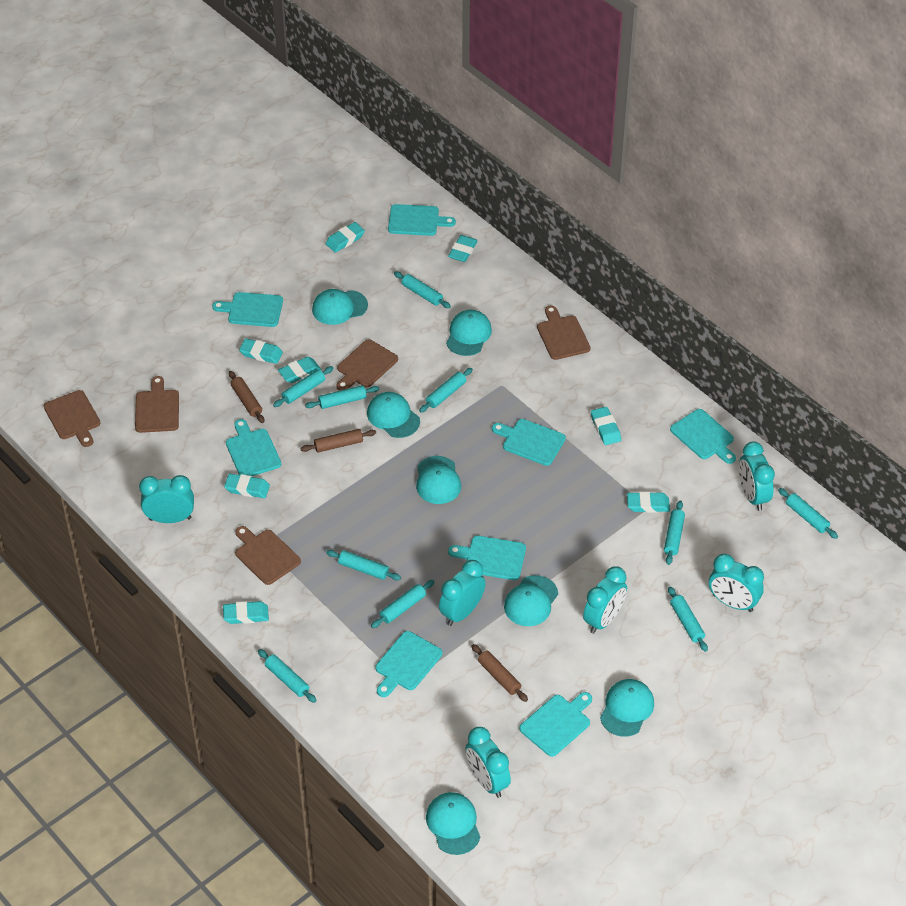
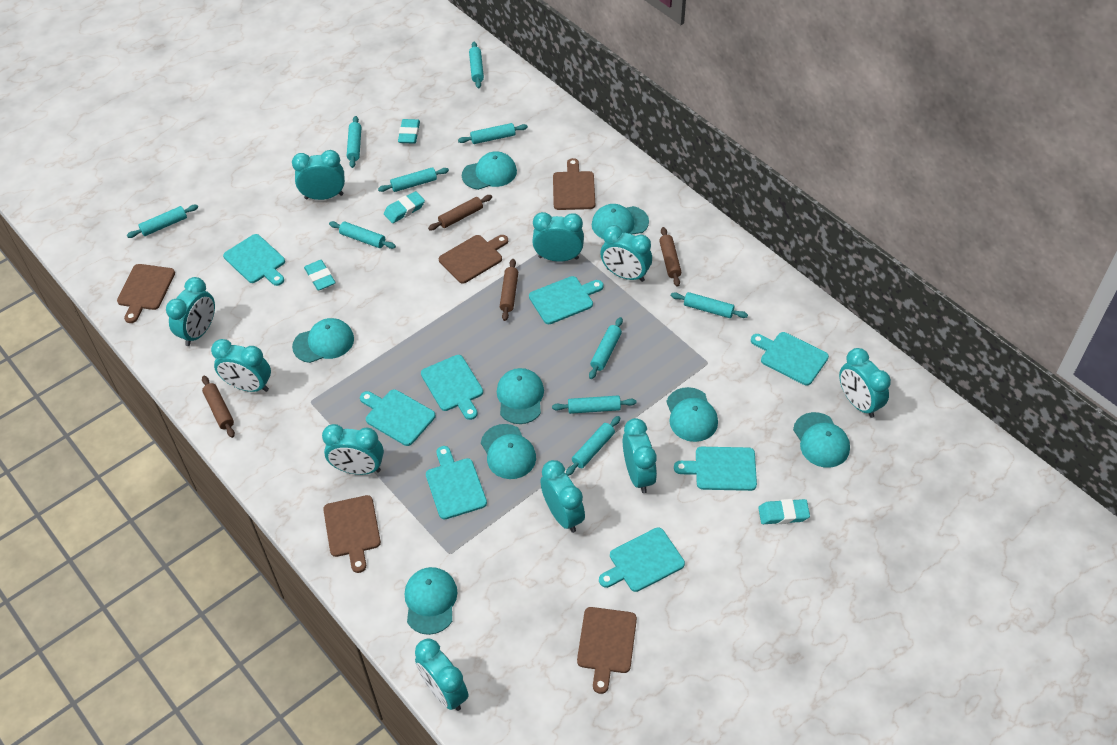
brown rolling pin: [229,371,264,423] [300,429,376,452] [471,644,528,702] = 3 -> [202,376,235,438] [428,195,492,230] [500,259,518,321] [659,227,682,287] = 4
turquoise cap: [312,289,368,325] [367,392,420,438] [416,456,461,504] [426,792,480,855] [446,310,492,356] [504,575,558,626] [600,679,654,737] = 7 -> [292,318,354,363] [405,567,458,635] [462,151,517,190] [481,424,536,479] [497,368,544,424] [592,204,649,239] [666,387,718,442] [793,412,850,468] = 8
turquoise clock: [139,475,194,523] [439,560,486,626] [466,727,511,798] [583,566,627,634] [709,554,764,612] [739,441,775,511] = 6 -> [166,277,215,346] [211,339,271,392] [292,150,345,200] [322,424,384,475] [415,639,469,711] [532,212,584,262] [541,460,585,533] [600,225,652,282] [623,418,657,493] [839,348,891,418] = 10
turquoise eraser: [223,601,269,624] [224,474,270,498] [239,339,283,364] [278,357,321,383] [326,222,365,252] [448,235,478,262] [591,407,621,445] [627,492,670,513] = 8 -> [304,260,336,291] [384,191,425,223] [398,119,420,144] [758,499,810,524] = 4

